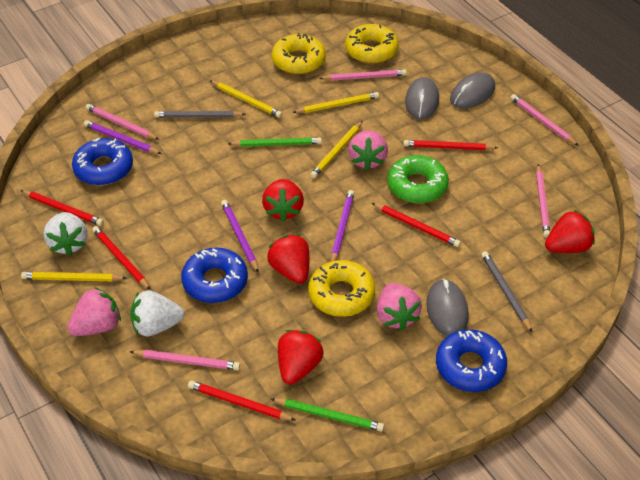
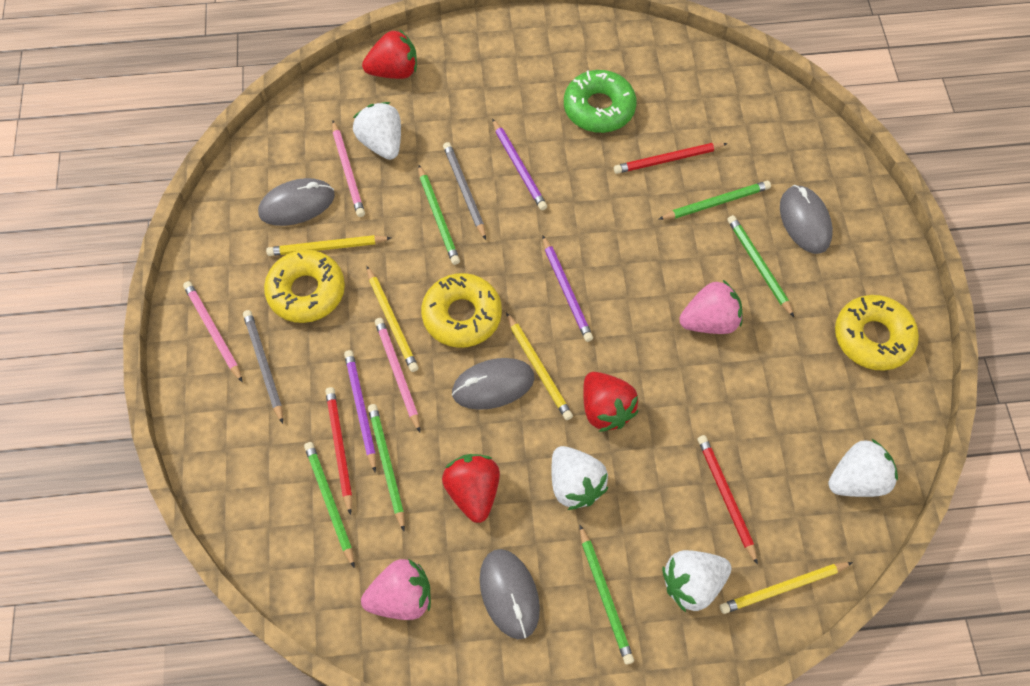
blue donut: [72,138,133,185] [181,248,248,303] [436,329,507,392] = 3 -> none = 0
green pencil: [228,137,322,147] [271,398,384,432] = 2 -> [304,442,355,568] [368,404,405,531] [419,165,460,265] [580,525,634,665] [658,181,771,220] [727,215,794,317] = 6
grey mouse: [405,77,439,120] [426,279,469,336] [450,72,495,109] = 3 -> [258,178,335,226] [452,358,535,410] [480,549,540,639] [780,185,833,254] = 4
pink pencil: [86,104,159,140] [129,350,240,370] [319,69,407,81] [510,94,579,146] [536,164,550,238] = 5 -> [183,281,243,382] [332,121,365,217] [375,318,420,432] = 3
pink strawberry: [68,287,121,336] [348,130,388,171] [377,283,422,330] = 3 -> [361,559,431,620] [679,280,742,334] = 2
red pencil: [20,190,104,226] [92,226,151,290] [188,380,295,420] [372,203,461,247] [403,140,498,150] = 5 -> [325,387,352,515] [614,143,728,174] [698,435,758,565] = 3
red strawberry: [262,179,304,222] [267,234,309,284] [278,330,323,384] [545,210,595,253] = 4 -> [362,29,417,79] [442,454,500,523] [583,372,639,432] = 3
white strawberry: [44,212,87,255] [130,291,184,336] = 2 -> [353,102,401,160] [551,446,609,510] [662,550,732,612] [828,439,898,497] = 4

